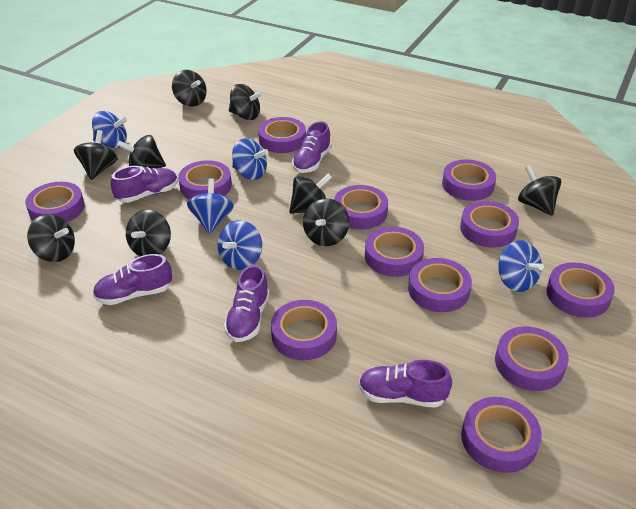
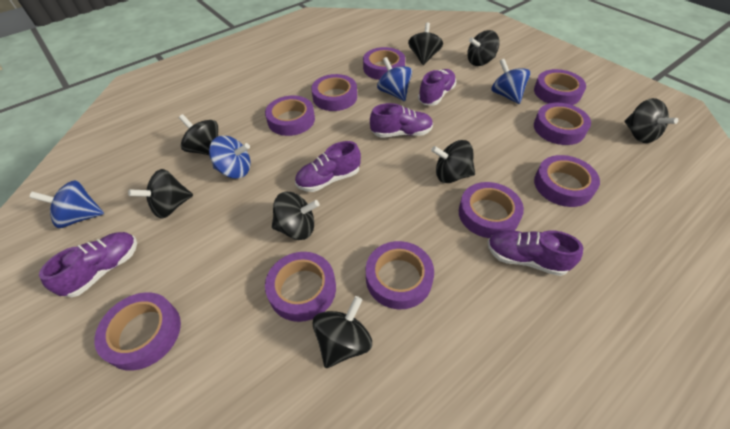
black spinning top: [27,214,75,262] [74,130,118,180] [118,135,166,169] [126,209,171,256] [172,70,206,107] [229,84,263,120] [289,173,332,214] [303,198,349,246] [518,165,561,216] = 9 -> [128,169,193,219] [179,114,218,155] [272,192,319,240] [313,296,372,368] [408,22,443,65] [431,140,475,183] [467,30,500,66] [624,98,678,143] = 8
blue spinning top: [92,111,127,148] [187,178,234,234] [218,220,262,270] [232,138,269,180] [498,241,544,292] = 5 -> [29,180,104,228] [209,136,251,179] [377,57,412,101] [491,59,530,104] = 4
purple tape: [25,182,85,222] [178,160,232,199] [258,117,306,153] [271,300,337,360] [334,185,388,229] [365,227,424,277] [408,258,472,312] [442,160,496,201] [460,201,519,248] [461,397,542,473] [495,326,569,391] [546,262,615,318] = 12 -> [94,292,181,371] [265,96,315,136] [265,252,336,322] [311,74,357,111] [363,47,405,80] [366,241,434,309] [459,182,524,238] [534,69,586,105] [534,103,591,145] [534,155,600,207] = 10

